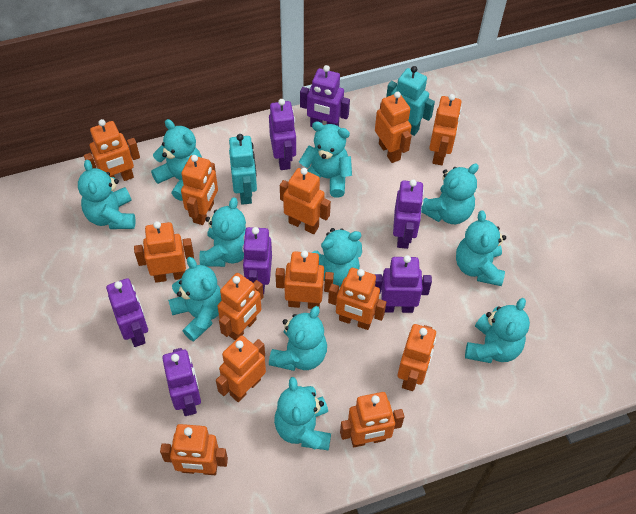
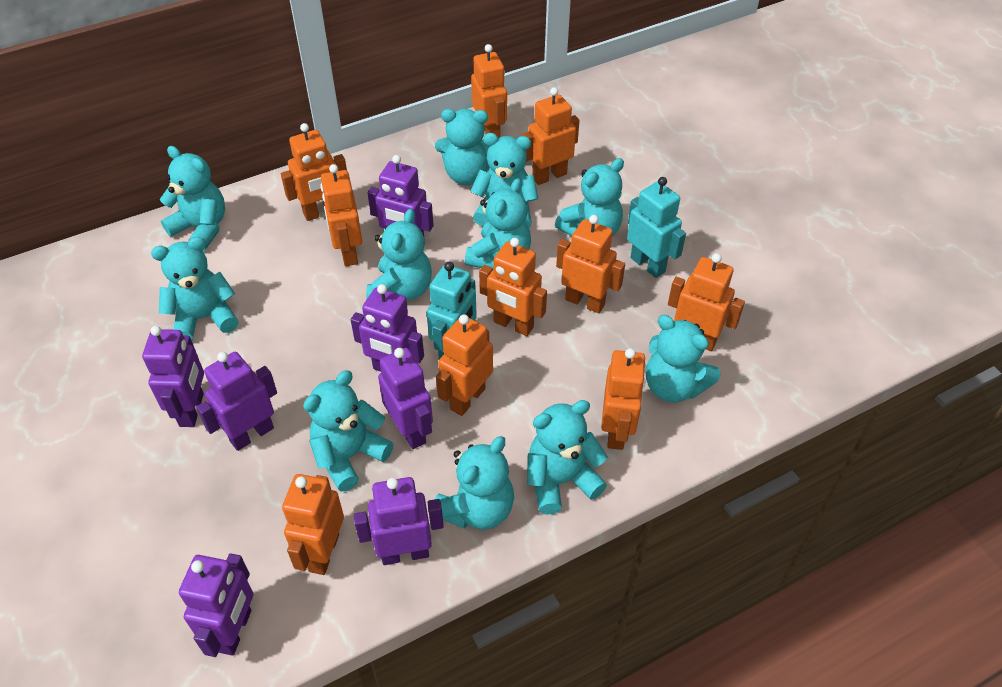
orange robot: [84,119,140,181] [134,221,194,283] [160,424,228,475] [181,155,218,225] [216,335,266,402] [217,273,264,340] [275,251,334,309] [280,168,331,234] [328,268,386,330] [340,392,404,447] [375,91,412,163] [398,324,436,391] [429,94,462,165] = 13 -> [281,123,347,221] [282,474,344,575] [320,164,362,266] [436,314,493,416] [471,44,507,138] [479,238,547,336] [522,87,579,185] [556,215,625,313] [601,348,646,450] [668,253,745,351] = 10

